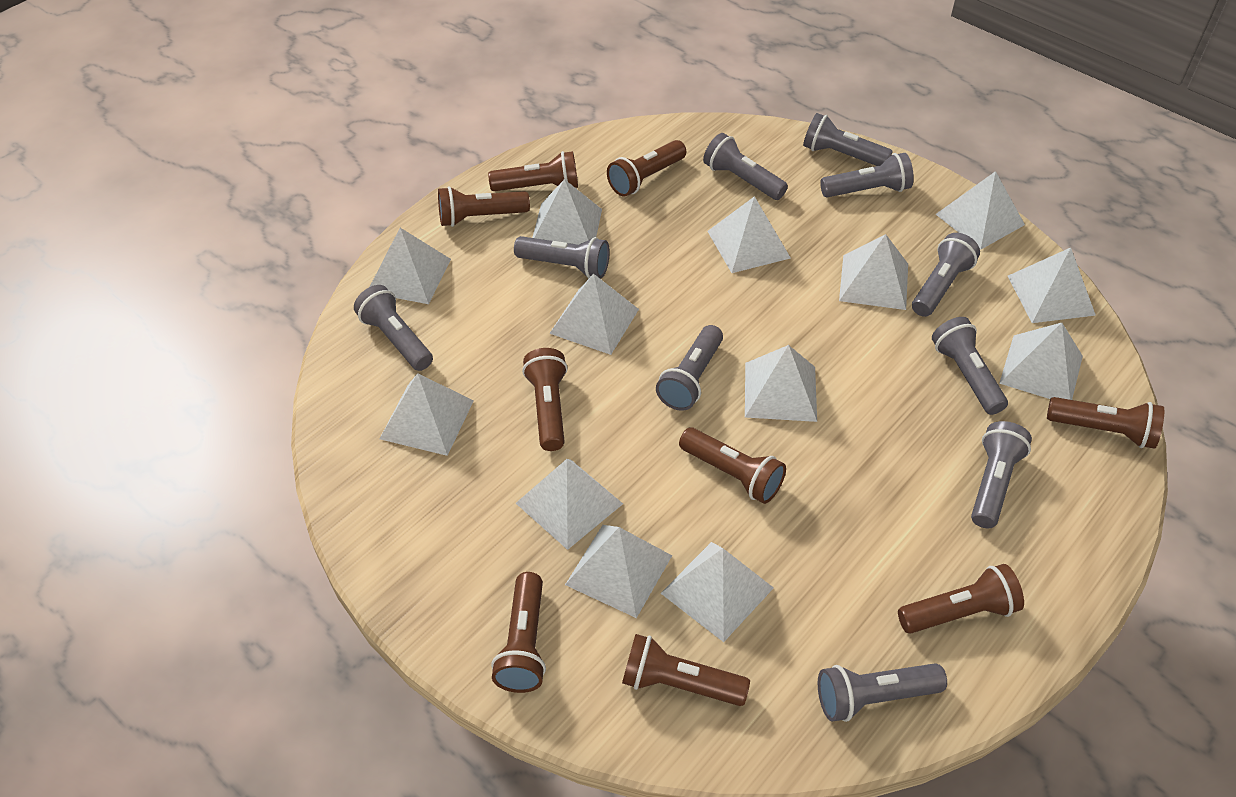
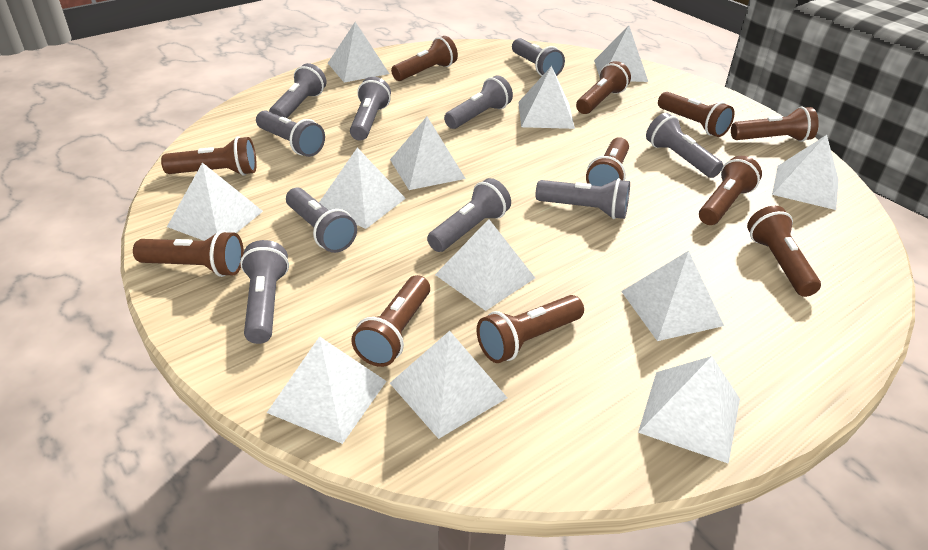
brown flashlight: [438,186,530,227] [488,151,578,191] [491,572,546,693] [522,348,568,451] [607,140,686,197] [622,634,750,706] [679,427,786,504] [898,564,1024,634] [1047,397,1164,449] = 9 -> [133,230,244,277] [161,136,257,176] [351,275,430,367] [391,36,458,81] [477,295,584,363] [576,61,631,114] [586,137,629,186] [658,92,734,137] [699,156,762,225] [731,107,819,142] [747,206,821,297] = 11
white pyramid: [370,228,451,304] [380,373,474,456] [516,459,623,550] [532,179,602,245] [549,273,639,355] [565,525,672,618] [661,542,774,642] [707,196,791,273] [745,345,817,422] [839,234,908,310] [936,171,1025,250] [999,323,1083,400] [1008,247,1096,323] = 13 -> [167,163,263,241] [267,336,387,444] [319,148,406,229] [328,22,390,83] [390,117,466,190] [390,331,507,439] [435,219,535,311] [518,66,575,129] [594,25,648,82] [621,251,724,341] [638,356,740,464] [772,135,839,210] = 12

